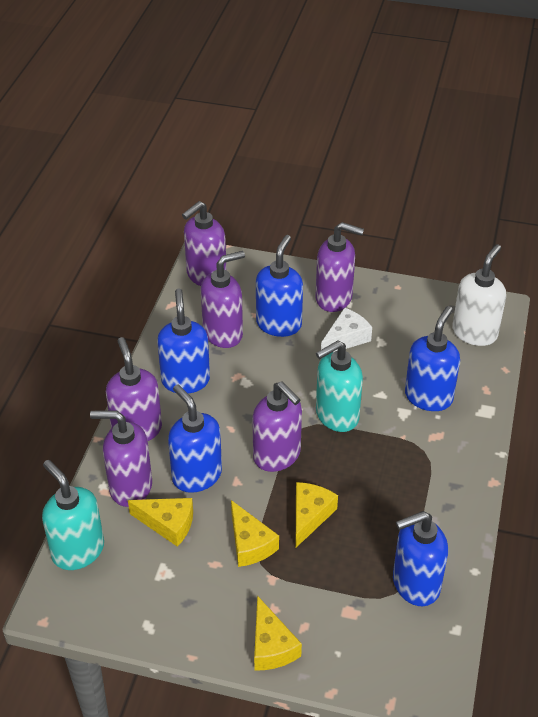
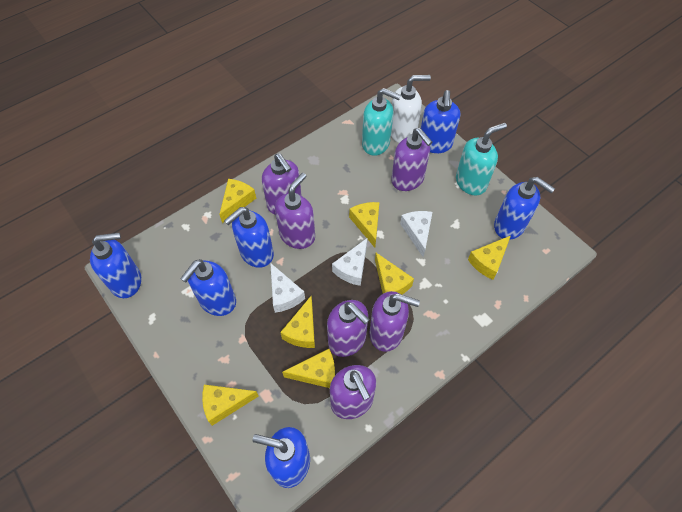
blue soap dispenser: [157,288,210,394] [168,385,222,493] [256,235,303,337] [393,511,448,606] [405,306,460,411] = 5 -> [90,233,141,298] [180,259,236,316] [224,207,274,268] [253,427,310,488] [421,90,460,153] [494,177,555,240] = 6
white cheese: [321,307,372,352] = 1 -> [270,263,305,313] [332,238,367,286] [400,211,432,257] = 3
yellow cheese: [128,498,193,547] [231,500,279,567] [254,595,302,671] [296,482,338,547] = 4 -> [202,385,259,426] [219,179,256,223] [280,296,315,348] [282,349,335,388] [349,202,379,248] [375,253,414,295] [468,236,511,280] = 7

